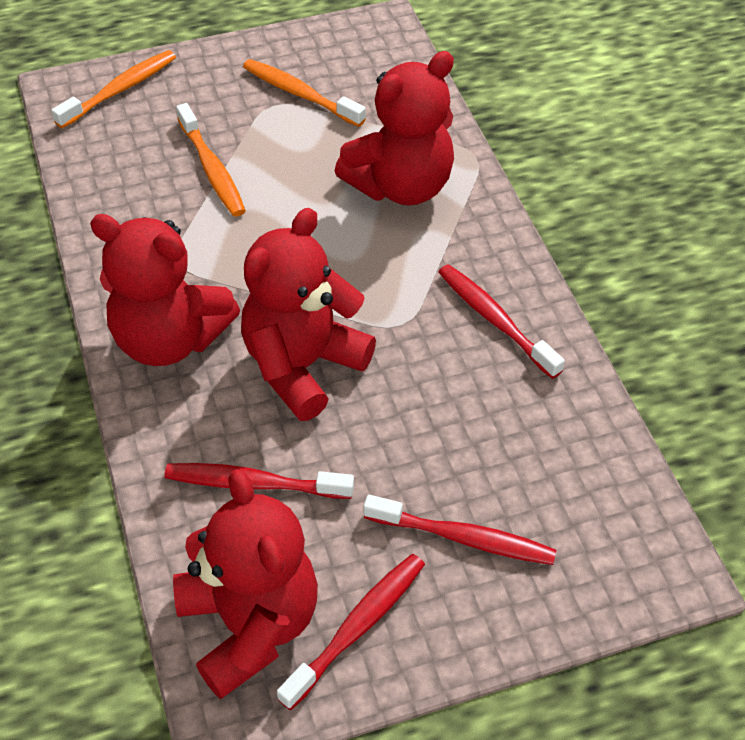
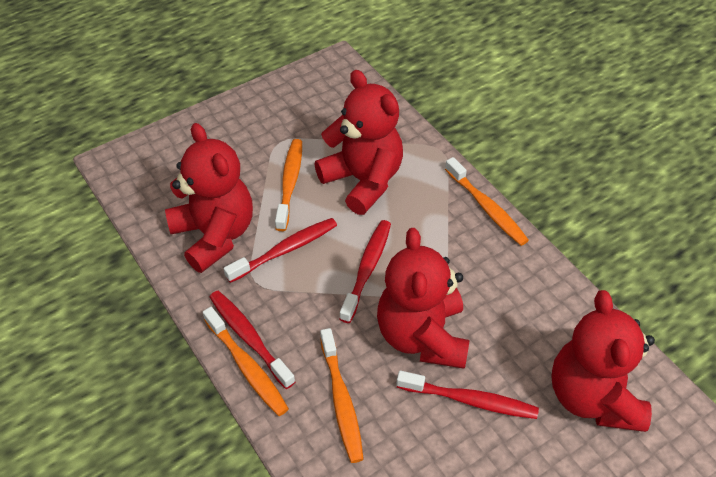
orange toothbrush: [51,50,176,128] [176,103,246,217] [243,59,366,127] = 3 -> [203,307,289,416] [275,139,302,231] [320,328,364,463] [445,157,529,246] = 4

